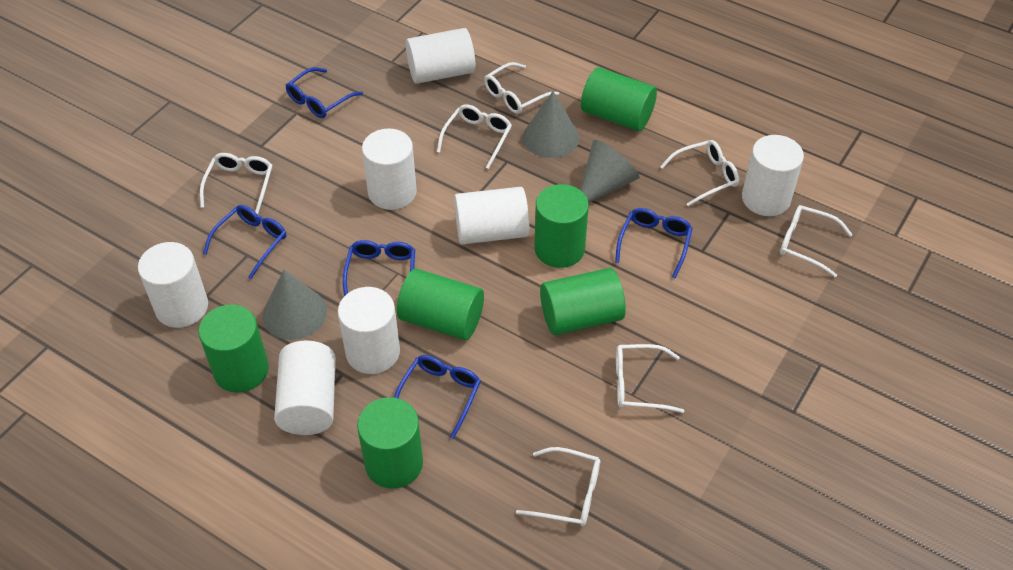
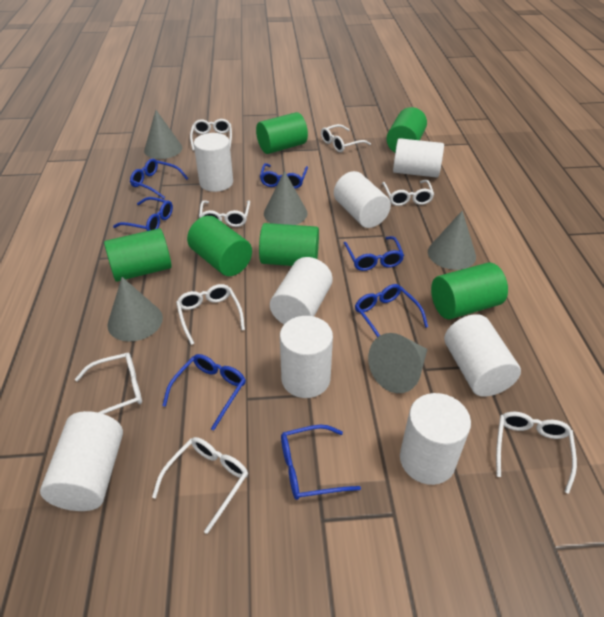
blue glasses: [203,205,287,279] [285,67,363,118] [343,240,415,296] [394,355,481,439] [615,208,693,278] = 5 -> [113,197,173,231] [130,159,188,199] [162,354,246,430] [260,163,308,189] [281,425,361,500] [343,236,404,271] [355,284,428,337] = 7
grey cone: [262,270,327,340] [523,91,579,158] [580,140,640,203] = 3 -> [107,277,163,342] [144,110,182,159] [264,171,308,225] [368,333,427,393] [428,211,476,270] = 5
white cylinder: [138,242,208,328] [274,340,336,435] [338,287,400,374] [362,128,417,210] [406,28,475,84] [454,187,529,244] [742,135,804,216] = 7 -> [40,411,123,511] [194,133,233,192] [270,257,333,324] [280,316,333,398] [334,171,391,228] [393,138,444,178] [400,393,471,485] [444,314,521,397] = 8
white glasses: [200,153,273,214] [437,104,512,169] [484,62,559,114] [516,447,600,527] [616,344,684,413] [660,140,739,206] [780,205,853,278] = 7 -> [75,353,142,414] [152,437,248,534] [176,284,245,345] [190,119,232,151] [199,200,250,227] [321,124,371,152] [382,180,434,206] [496,412,577,494] = 8

